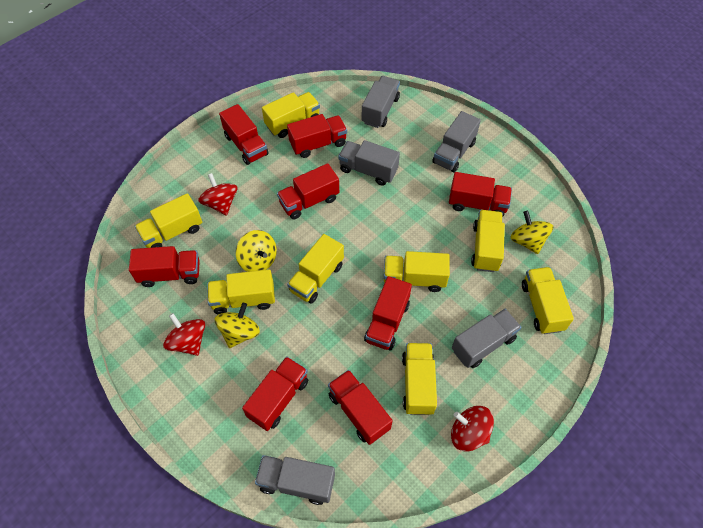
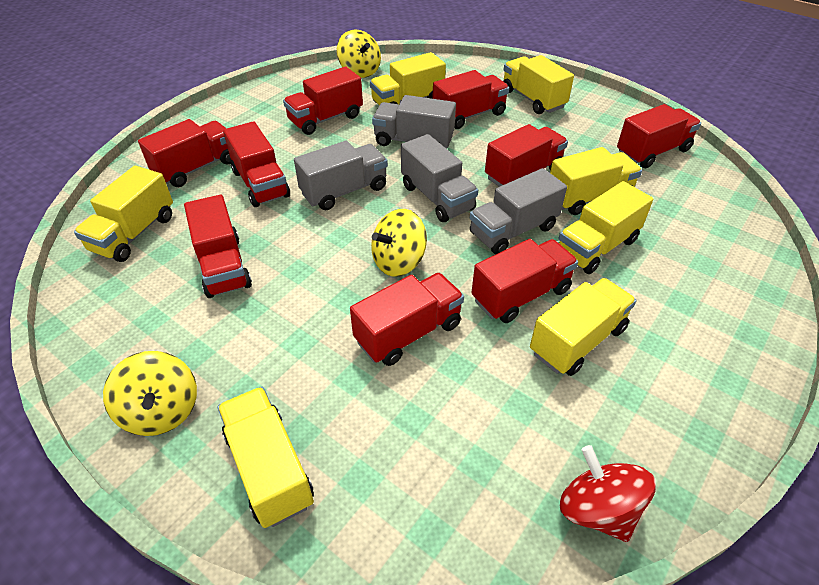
grey truck: [255,455,335,505] [338,140,400,186] [361,76,400,128] [432,111,481,172] [452,309,521,368] = 5 -> [294,141,388,210] [372,95,456,148] [401,134,478,222] [470,168,567,254] = 4
red spinning top: [163,313,205,356] [198,173,238,216] [451,406,494,451] = 3 -> [560,445,656,542] = 1
red truck: [129,246,200,287] [219,104,269,165] [242,356,308,431] [277,163,339,219] [287,114,347,158] [328,370,393,445] [364,276,412,350] [449,172,512,216] = 8 -> [138,119,231,187] [184,195,252,298] [223,121,290,207] [283,67,363,135] [350,273,464,366] [432,70,509,129] [471,239,578,323] [485,124,568,187] [617,104,701,168] = 9
yellow truck: [135,193,202,248] [207,269,275,315] [262,92,320,138] [287,234,344,304] [384,251,450,292] [402,343,437,415] [471,210,505,272] [522,267,574,334] = 8 -> [74,166,173,262] [218,387,314,528] [370,52,446,105] [503,55,574,114] [530,278,636,376] [550,147,642,215] [558,181,653,274] = 7

